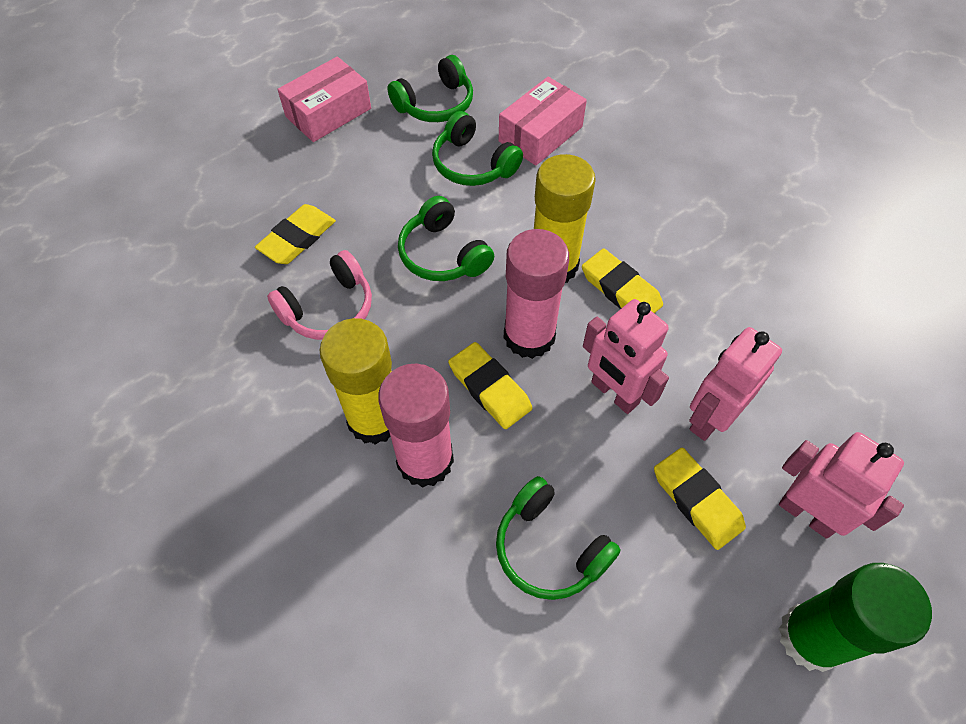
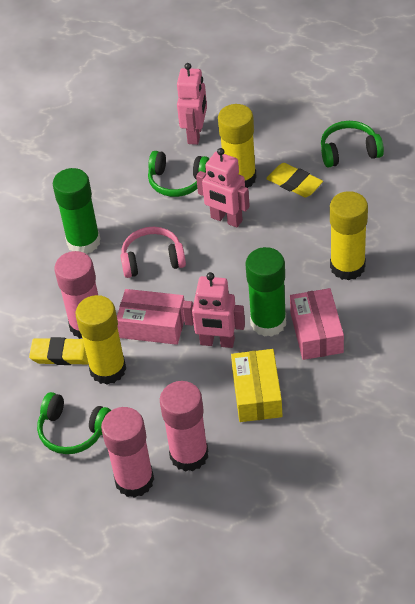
green glue stick: [778,563,932,672] = 1 -> [53,168,100,254] [245,247,286,337] = 2
green headphones: [387,55,473,122] [398,196,494,281] [432,111,523,186] [496,476,621,600] = 4 -> [37,392,111,454] [148,151,209,197] [321,121,384,168] = 3
pink glue stick: [378,364,454,488] [504,229,569,359] = 2 -> [54,251,98,339] [101,407,154,498] [160,381,208,472] = 3
yellow box: none = 0 -> [231,349,282,422] = 1
yellow eraser: [255,204,336,264] [448,342,532,429] [582,248,663,313] [654,448,746,550] = 4 -> [29,337,88,365] [266,163,323,197] = 2
yellow glue stick: [320,318,392,445] [534,154,596,283] = 2 -> [75,295,126,385] [218,104,257,188] [330,191,368,281] = 3

